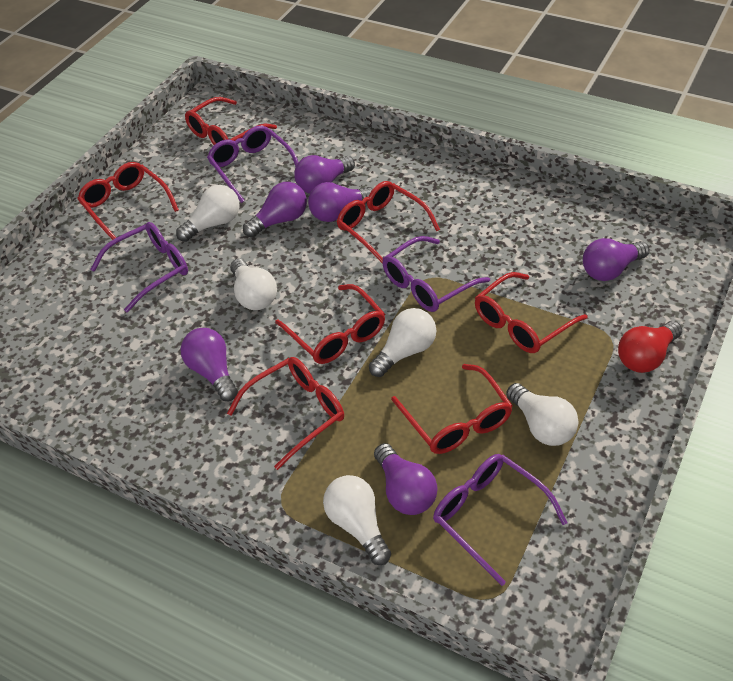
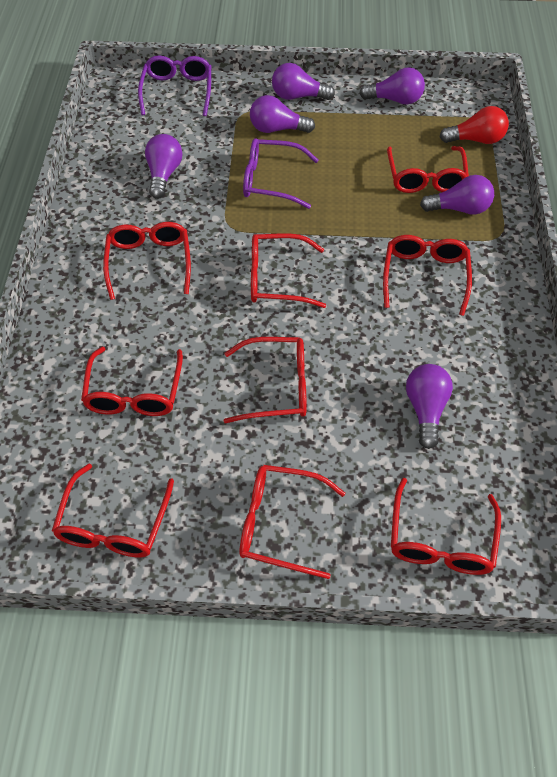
purple glasses: [90,222,188,312] [207,126,298,203] [383,236,490,312] [433,454,567,586] = 4 -> [138,56,211,116] [243,138,319,209] = 2
red glasses: [77,162,179,244] [185,97,277,145] [227,357,344,470] [275,284,385,364] [337,181,440,264] [391,364,513,454] [475,272,588,353] = 7 -> [52,464,174,558] [81,347,183,416] [103,222,191,300] [224,337,307,423] [240,465,345,579] [251,233,326,308] [383,235,472,316] [387,146,469,193] [391,478,501,575] = 9
white light bulb: [176,185,239,242] [230,259,277,310] [323,475,391,565] [369,308,437,377] [506,383,578,446] = 5 -> none = 0

